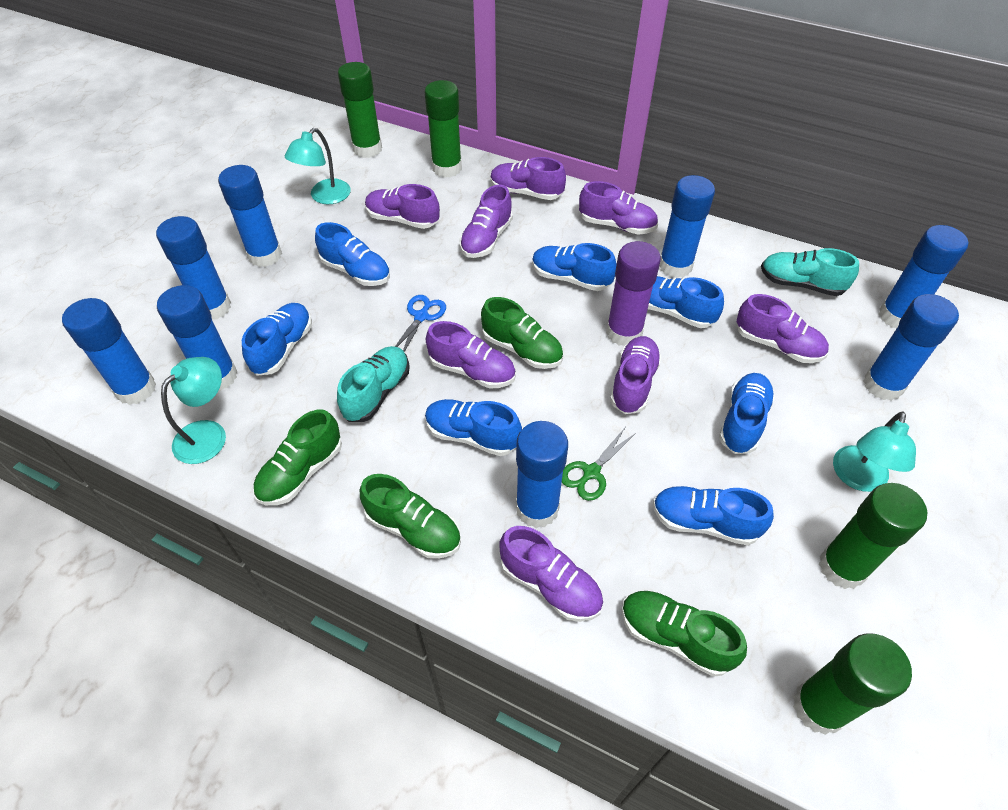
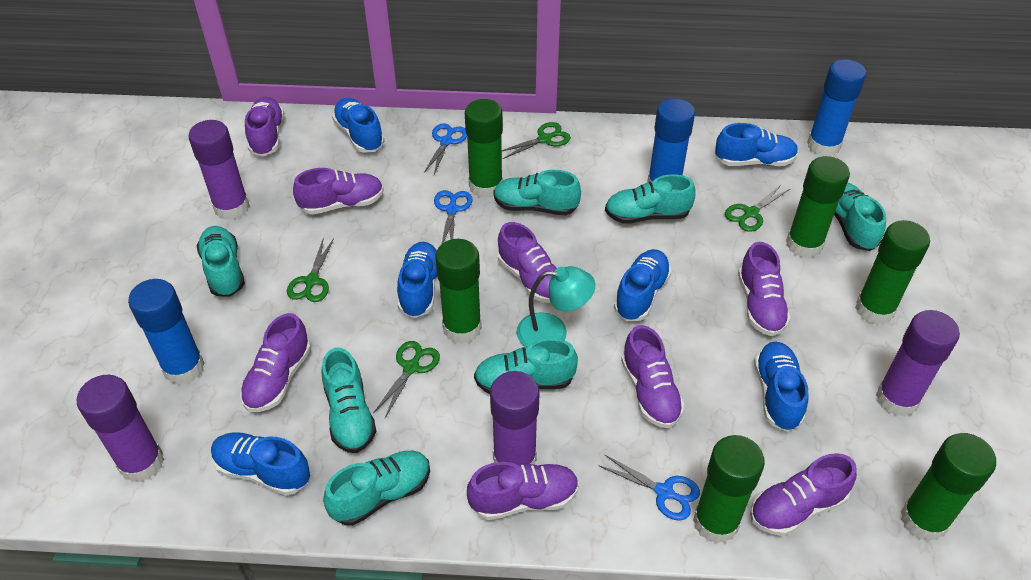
blue glue stick: [62,298,156,405] [156,216,231,320] [157,285,237,391] [218,165,282,267] [516,421,568,528] [659,175,715,278] [864,294,959,401] [879,225,968,328] = 8 -> [128,279,204,385] [647,98,695,182] [807,59,866,156] = 3
blue scissors: [395,295,446,352] = 1 -> [424,123,467,175] [434,190,472,244] [598,454,700,521] = 3
blue shoe: [242,303,312,376] [315,222,390,286] [425,399,522,456] [532,243,617,291] [648,276,724,328] [653,486,774,545] [719,373,775,454] = 7 -> [211,432,310,496] [332,98,384,153] [397,242,437,318] [614,249,671,321] [715,123,798,166] [754,341,808,432] = 6
green glue stick: [338,62,382,158] [424,80,462,178] [793,633,912,735] [819,483,927,589] = 4 -> [435,239,482,344] [465,99,503,198] [693,435,765,544] [786,156,850,258] [855,220,930,325] [901,433,996,541] = 6
green scissors: [562,428,636,501] = 1 -> [287,237,334,302] [373,341,440,418] [502,122,571,159] [725,184,791,232] = 4
green shoe: [253,409,342,505] [360,474,461,559] [481,297,563,369] [622,591,747,677] = 4 -> none = 0
purple glue stick: [606,241,661,346] = 1 -> [77,375,164,482] [189,120,250,220] [490,371,540,465] [876,310,960,417] = 4
turquoise lamp: [161,357,226,464] [285,128,351,204] [833,412,916,492] = 3 -> [516,266,595,347] = 1
turquoise shoe: [337,346,410,422] [761,248,859,296] = 2 -> [196,226,245,297] [321,348,377,453] [323,451,430,526] [474,338,578,394] [493,170,581,215] [605,174,696,224] [834,182,886,251] = 7

